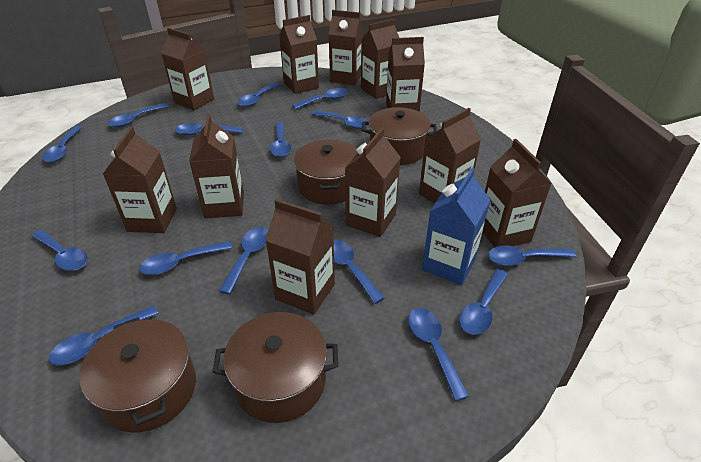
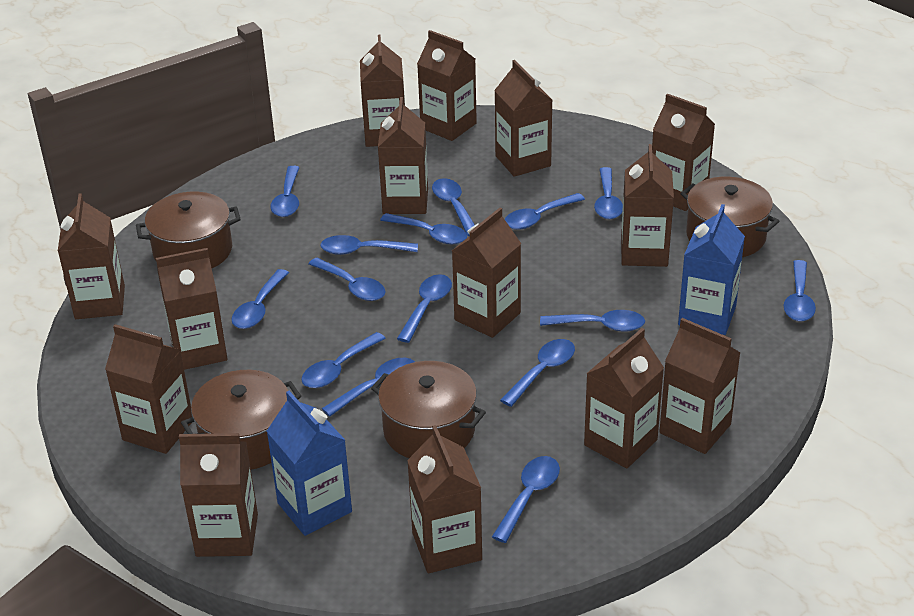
blue carton: [422,168,490,285] = 1 -> [267,391,352,536] [678,204,745,335] = 2
brown carton: [103,127,177,233] [161,28,214,110] [189,114,244,219] [265,199,335,315] [279,15,319,94] [329,10,363,85] [345,128,401,237] [361,19,399,99] [386,37,425,112] [419,108,481,204] [483,139,552,248] = 11 -> [58,193,125,319] [105,324,192,454] [156,248,228,370] [179,433,258,557] [360,35,405,147] [378,97,428,214] [407,425,482,573] [417,30,477,141] [452,208,521,338] [494,60,552,177] [584,328,664,468] [621,144,674,267] [652,93,715,211] [659,318,740,454] = 14

